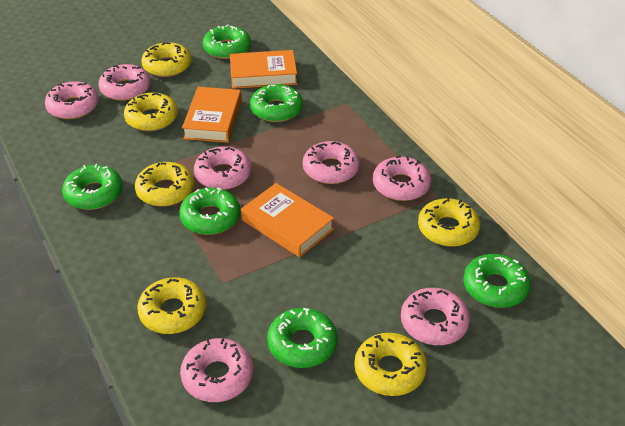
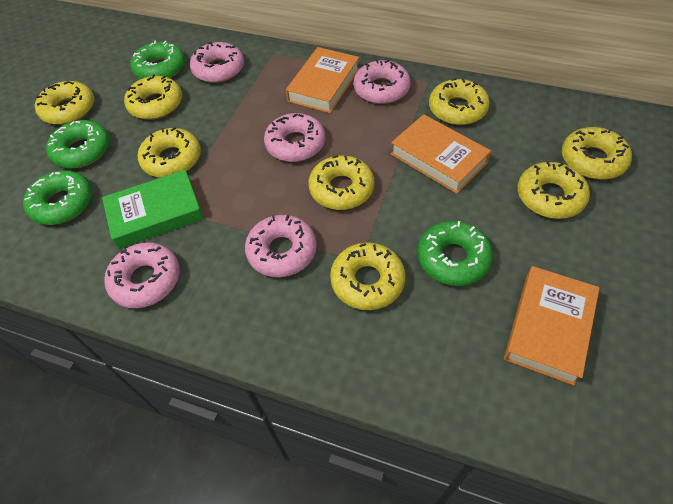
green book: none = 0 -> [102,170,204,249] = 1
green donut: [62,164,123,210] [179,187,241,235] [203,25,251,59] [250,84,303,122] [267,308,337,368] [463,254,531,308] = 6 -> [23,170,92,225] [46,120,110,168] [130,41,185,79] [418,221,493,286] = 4
pink donut: [45,81,99,119] [98,64,151,101] [180,338,253,402] [194,146,251,190] [303,141,360,184] [373,156,431,201] [401,288,470,345] = 7 -> [104,242,180,308] [190,42,244,83] [245,215,317,277] [264,113,325,162] [353,59,411,104] = 5
yellow donut: [124,92,178,131] [135,162,194,206] [137,277,206,334] [141,42,191,77] [354,333,427,396] [418,197,480,247] = 6 -> [35,81,94,125] [124,75,182,120] [138,127,201,178] [308,155,374,210] [330,242,406,310] [429,78,490,125] [518,161,590,219] [562,127,632,180] = 8

